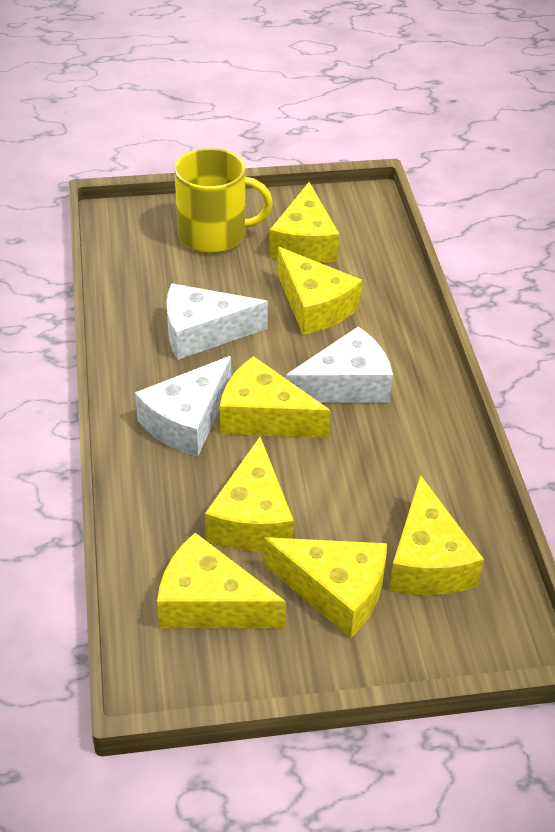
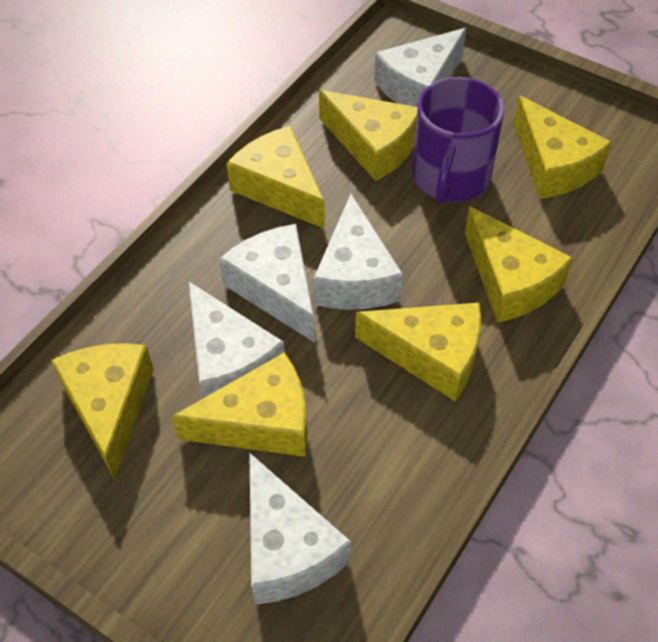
purple mug: none = 0 -> [412,77,504,204] = 1
white cheese: [135,356,231,457] [166,284,268,360] [285,326,393,403] = 3 -> [189,282,285,398] [219,224,315,343] [249,452,351,605] [313,194,403,310] [374,28,466,107] = 5
yellow mug: [175,148,273,253] = 1 -> none = 0

